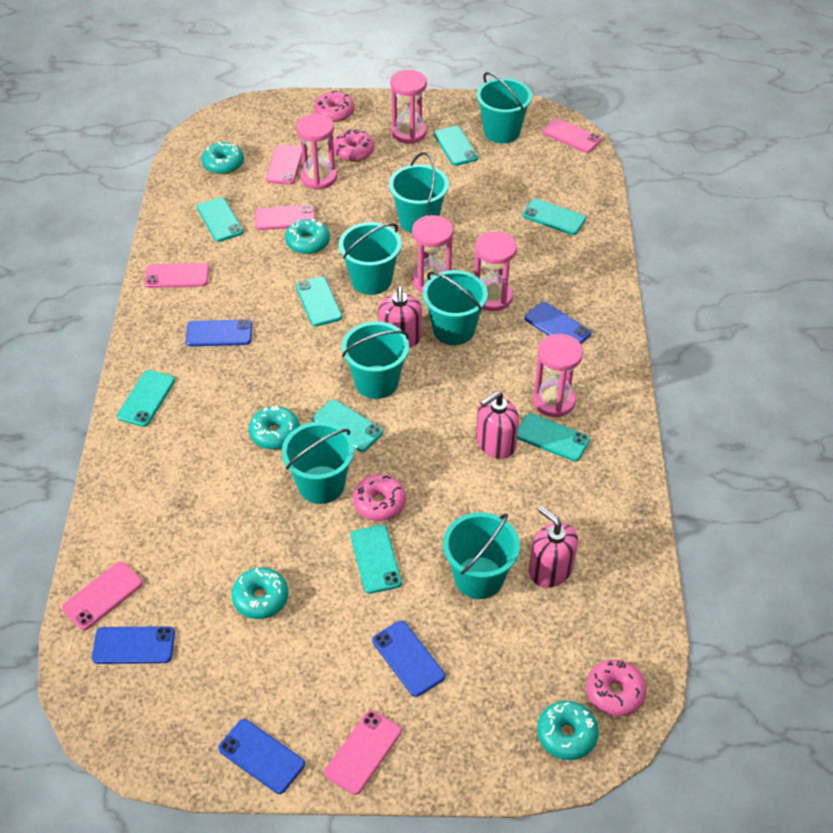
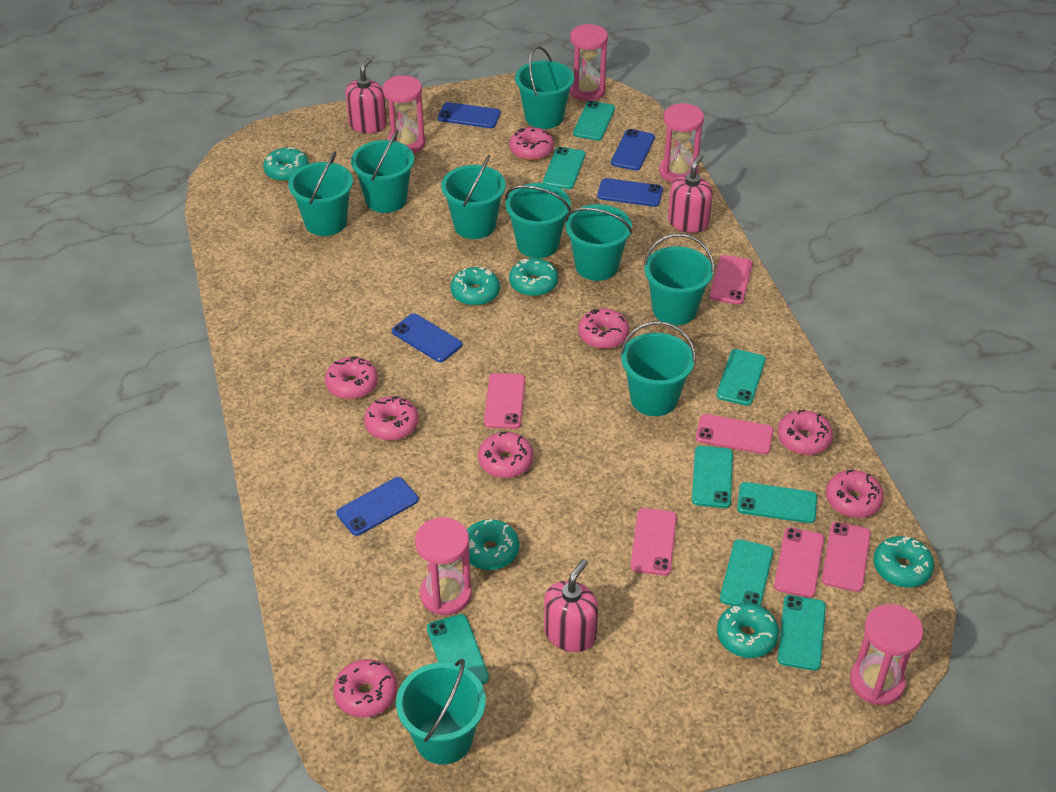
pink donut: [314,91,354,122] [333,129,374,162] [353,474,406,521] [586,660,647,717] = 4 -> [325,356,378,399] [334,659,397,718] [364,396,419,441] [478,431,533,478] [510,127,554,161] [578,308,629,349] [777,410,833,455] [826,469,884,518] = 8
turquoise bucket: [282,422,354,504] [339,222,402,295] [342,321,409,399] [389,152,449,233] [423,270,488,345] [443,512,520,599] [476,72,532,143] = 7 -> [288,151,353,236] [351,130,414,213] [396,659,486,764] [441,155,506,239] [505,183,571,258] [515,46,574,129] [565,204,633,281] [620,321,696,416] [643,234,714,325] = 9
turquoise donut: [202,141,244,174] [231,567,288,619] [249,406,300,449] [285,219,330,254] [537,701,599,760] = 5 -> [263,147,309,182] [450,267,500,306] [467,519,519,570] [509,258,558,297] [717,603,779,658] [873,536,934,588] = 6

